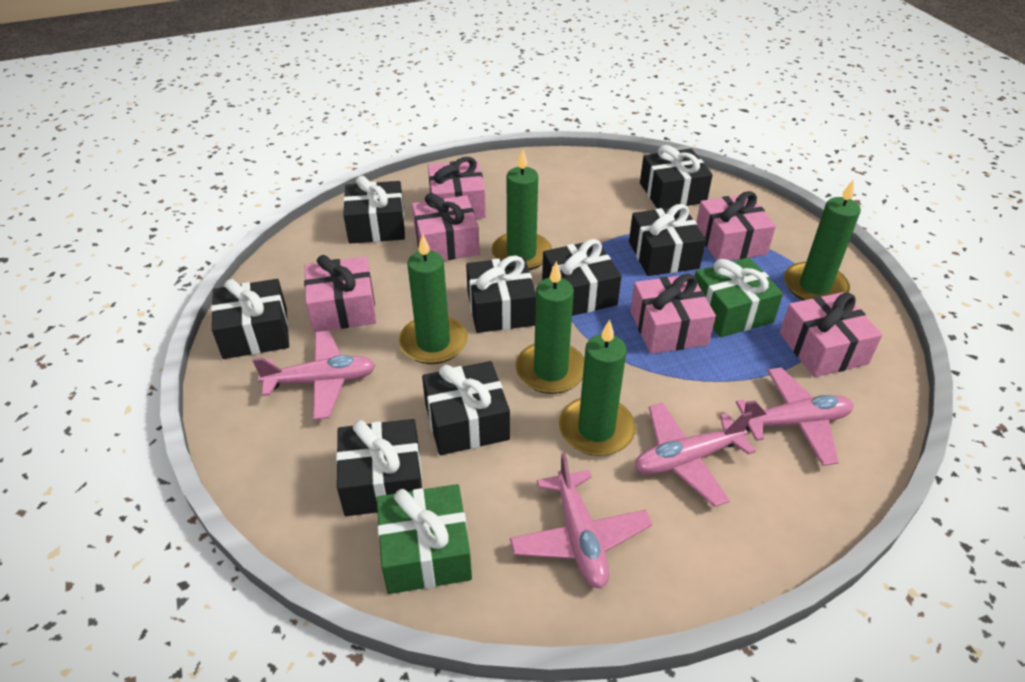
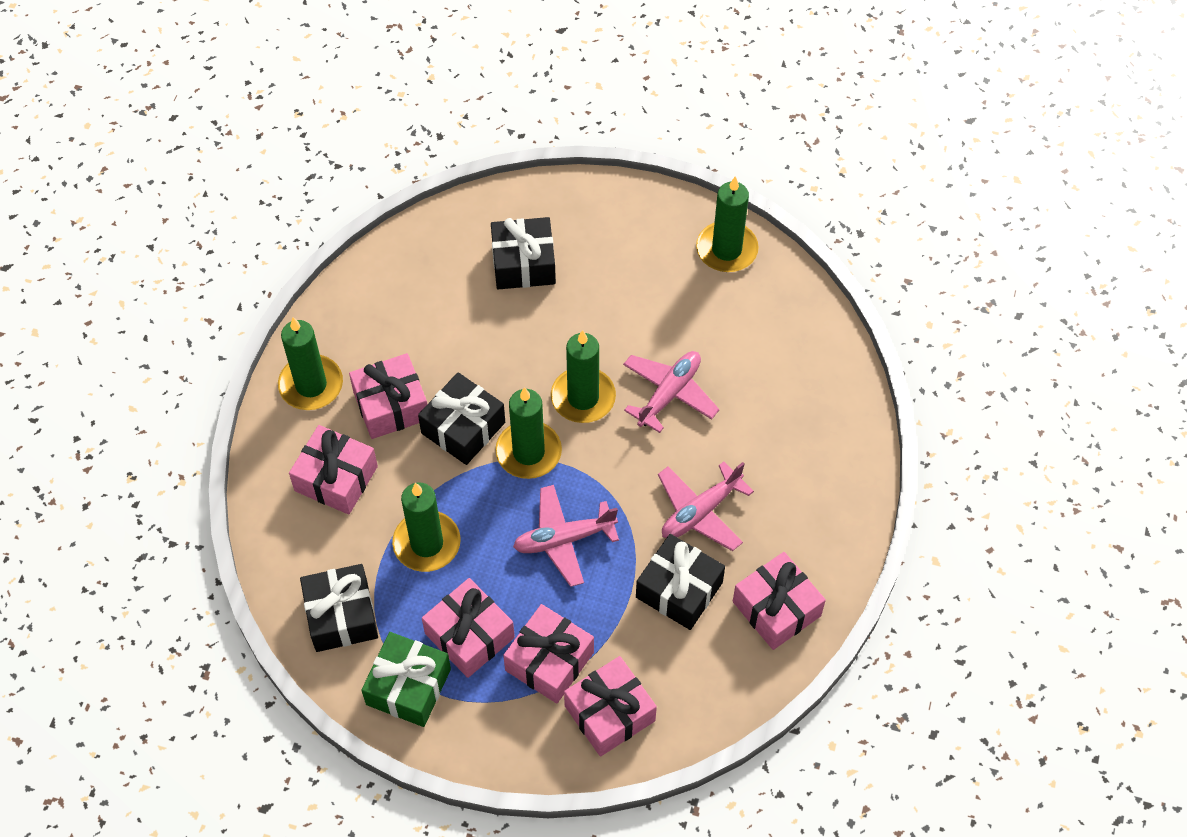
black gift: [211,279,289,359] [336,419,422,516] [343,176,405,244] [422,361,510,455] [466,256,536,333] [542,239,621,316] [629,204,706,276] [640,145,713,209] = 8 -> [300,564,378,652] [418,372,505,465] [491,217,556,289] [636,534,725,630] = 4
green gift: [376,484,472,594] [695,257,783,337] = 2 -> [361,632,451,727] = 1
pink plane: [252,331,376,420] [510,453,653,589] [635,402,756,507] [736,367,854,466] = 4 -> [513,485,619,587] [623,351,719,433] [658,462,754,551] = 3

